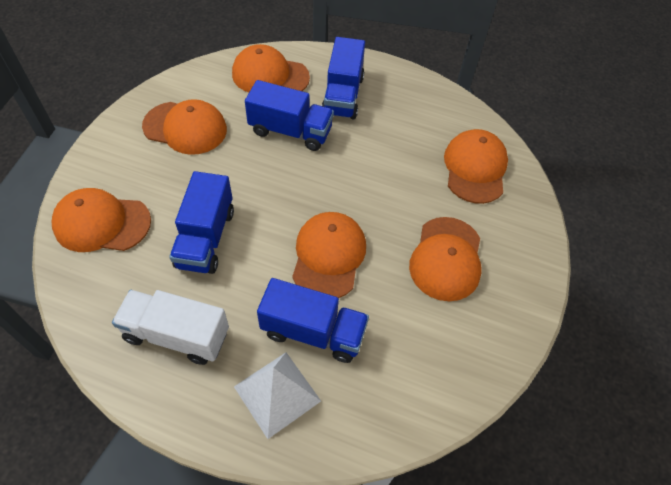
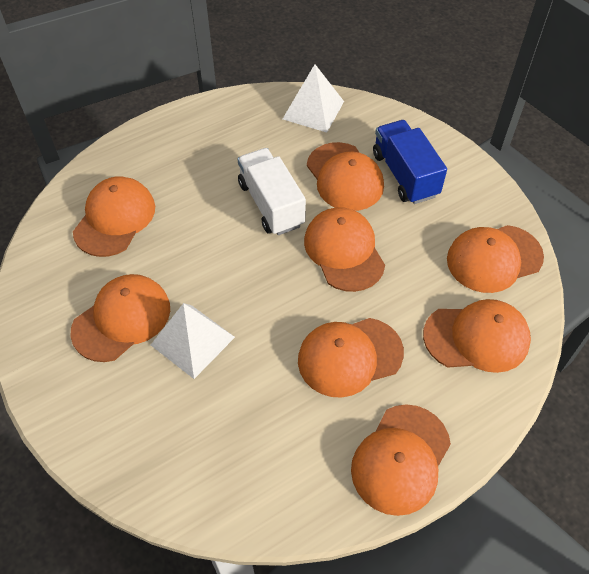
blue truck: [169,171,234,274] [245,80,334,151] [257,278,369,363] [322,37,365,120] = 4 -> [373,120,447,204] = 1
orange cap: [52,188,151,252] [142,99,227,155] [232,44,310,92] [292,212,366,298] [409,217,482,301] [444,129,508,204] = 6 -> [70,274,170,362] [73,176,155,257] [298,318,404,398] [304,207,385,292] [307,142,384,211] [351,404,451,516] [423,299,531,373] [447,225,544,293] = 8
white pyramid: [234,352,321,439] = 1 -> [151,303,235,379] [283,64,344,133] = 2

